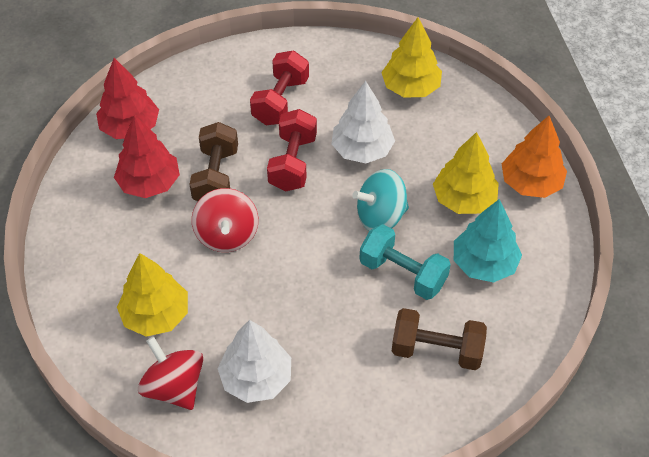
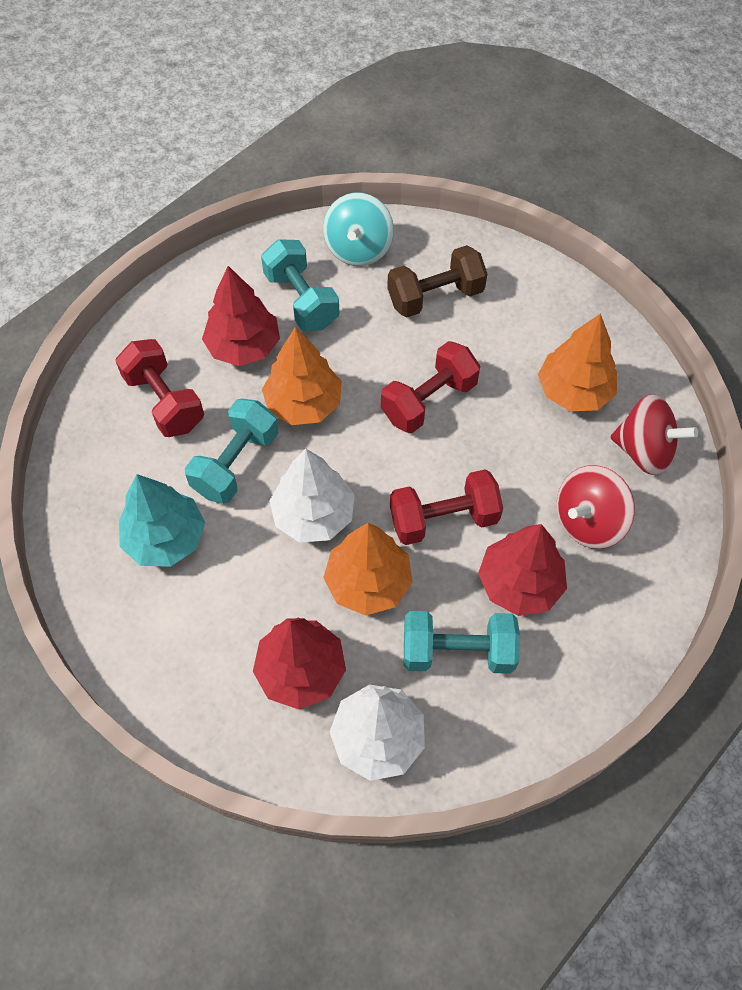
brown dumbbell: [190,122,238,201] [392,308,487,370] = 2 -> [387,245,487,317] = 1
orange tree: [502,116,567,198] = 1 -> [262,327,342,425] [323,523,412,616] [538,314,617,411] = 3
red dumbbell: [250,50,309,125] [267,109,317,191] = 2 -> [115,339,204,437] [381,341,480,433] [390,469,503,545] = 3
red tree: [96,58,159,139] [114,115,180,198] = 2 -> [202,266,280,366] [253,618,346,710] [478,524,567,616] = 3
turquoise dumbbell: [359,224,451,300] = 1 -> [185,399,279,504] [261,239,340,331] [404,611,520,674] = 3
yellow tree: [117,253,188,337] [381,17,442,98] [433,132,499,214] = 3 -> none = 0

